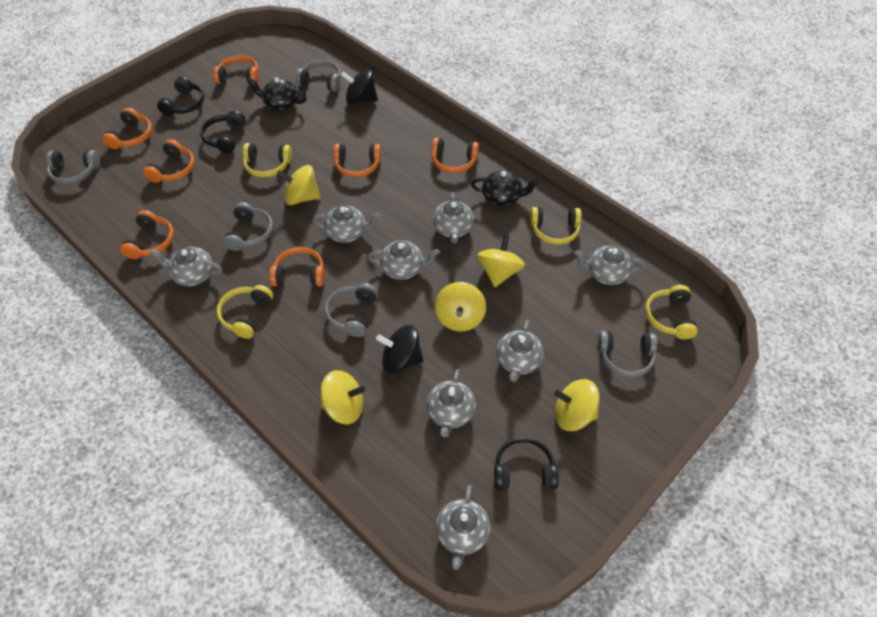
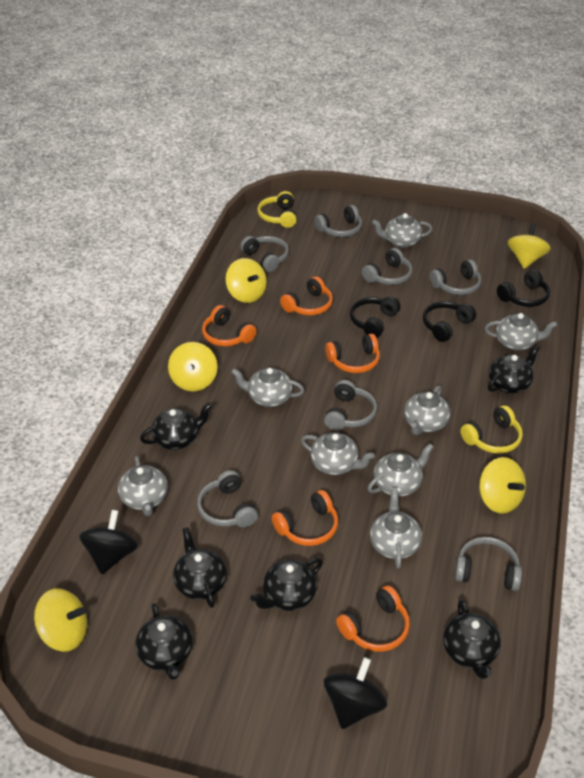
black teapot: [248,77,307,111] [471,170,539,206] = 2 -> [135,603,193,680] [140,403,212,450] [173,527,227,608] [250,558,323,611] [443,600,501,679] [488,345,540,393] = 6
grey headphones: [46,150,100,184] [223,202,273,251] [295,60,341,92] [325,283,378,337] [598,331,657,377] = 5 -> [197,470,258,527] [240,236,289,272] [315,205,362,237] [324,380,377,430] [362,248,412,285] [430,260,481,295] [455,537,522,591] = 7
orange headphones: [102,108,152,149] [120,210,174,259] [143,139,195,183] [213,55,259,84] [269,247,325,287] [333,144,381,178] [432,138,479,173] = 7 -> [202,305,257,346] [271,490,338,546] [280,276,333,316] [325,334,380,373] [336,585,410,652] = 5
yellow headphones: [217,285,273,339] [243,143,292,178] [530,207,582,245] [645,285,698,339] = 4 -> [257,191,297,228] [460,405,523,454] = 2

